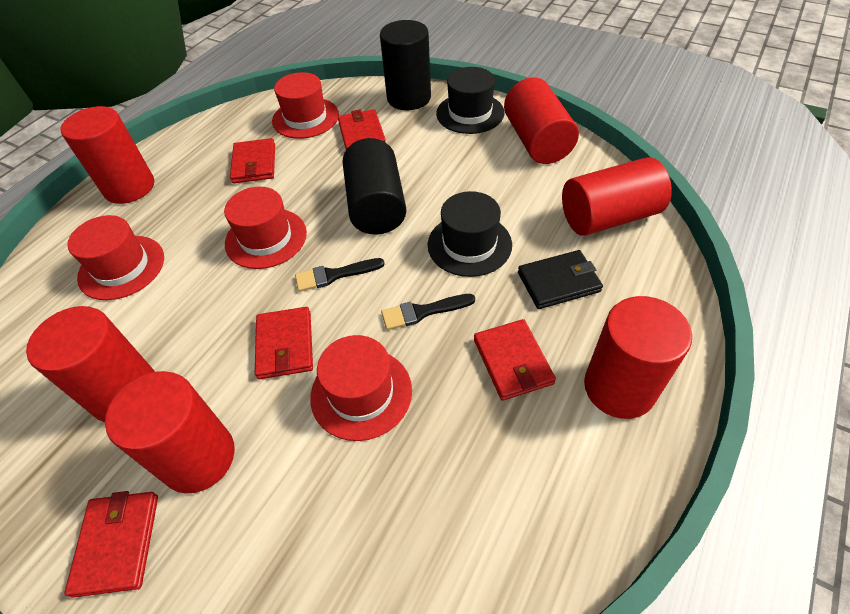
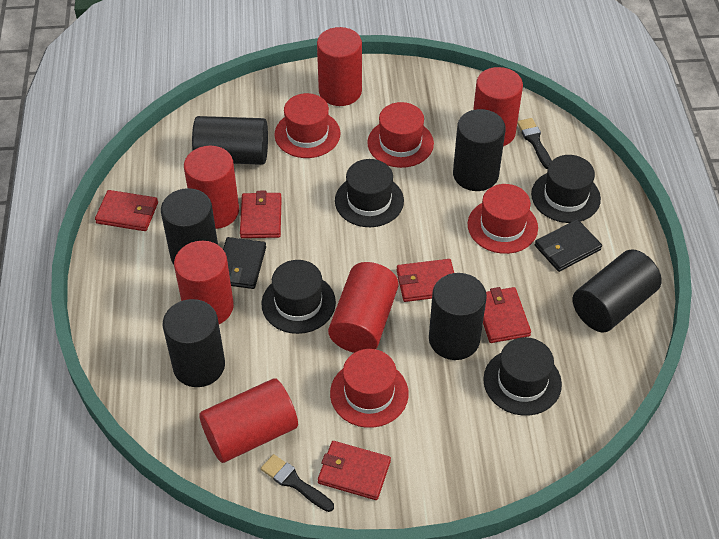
black cylinder: [342,138,406,234] [380,20,431,110] = 2 -> [161,188,218,264] [163,299,225,387] [192,116,268,165] [429,273,487,360] [453,109,506,191] [573,249,662,333] = 6
black hat: [428,191,512,277] [436,67,504,134] = 2 -> [261,260,336,334] [335,159,404,227] [483,337,562,416] [531,155,601,223] = 4
black wallet: [518,250,603,309] = 1 -> [223,237,266,289] [535,219,602,272] = 2

